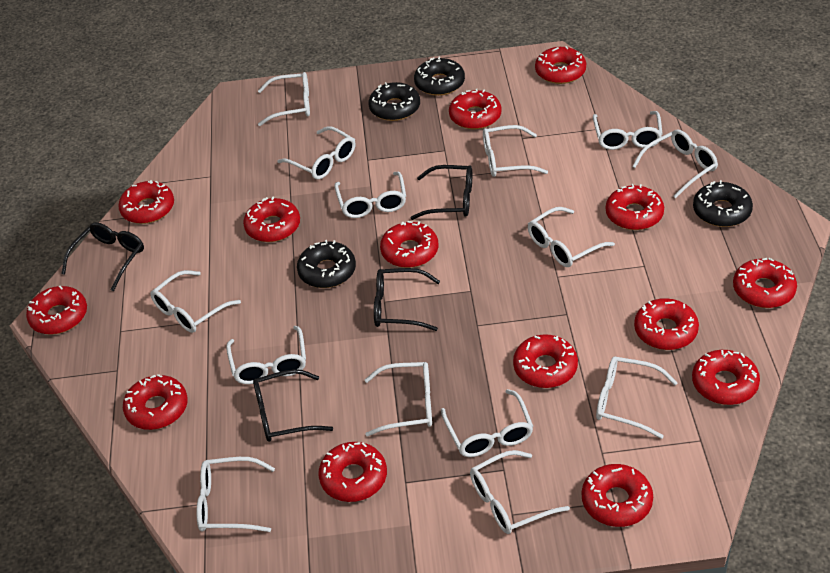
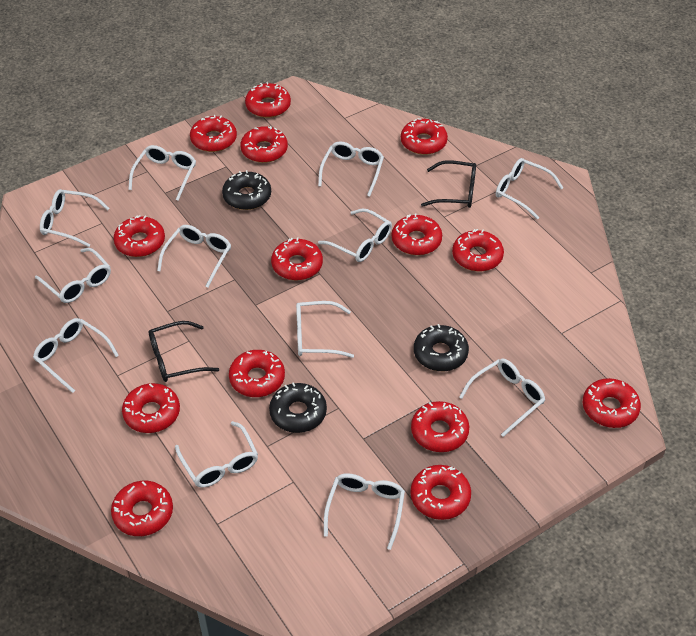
black donut: [297,240,356,288] [368,82,420,121] [414,57,465,96] [693,180,753,227] = 4 -> [222,170,271,210] [269,382,327,433] [414,324,469,371] = 3
black glasses: [61,222,144,291] [253,369,333,442] [374,268,440,331] [410,165,472,220] = 4 -> [149,321,219,382] [421,160,476,208] = 2
white glasses: [150,270,241,333] [196,457,275,532] [226,326,306,384] [258,72,310,126] [278,126,355,180] [334,172,406,218] [365,362,432,436] [441,389,534,457] [470,450,570,534] [483,125,548,177] [528,207,615,267] [593,111,663,150] [596,357,678,439] [632,129,718,198] = 14 -> [33,318,119,393] [35,248,111,303] [40,189,110,247] [128,145,196,201] [157,225,231,288] [175,421,258,488] [296,301,354,358] [318,142,384,197] [318,208,392,262] [324,473,405,550] [459,359,545,437] [496,158,563,220] = 12

